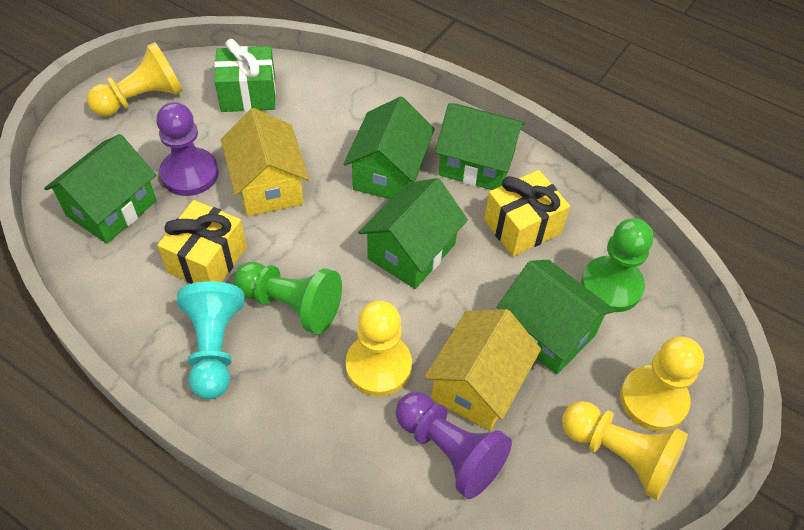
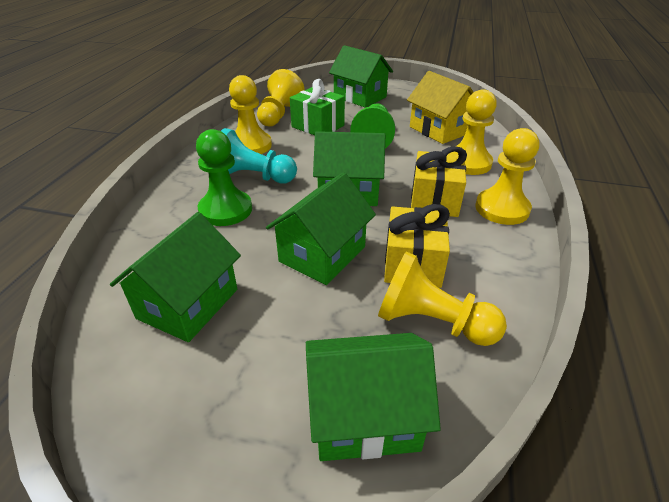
purple pawn: [156,102,219,196] [396,392,512,499] = 2 -> none = 0
yellow house: [221,108,309,216] [424,309,541,431] = 2 -> [407,71,474,144] = 1
yellow pawn: [87,42,183,117] [346,300,412,396] [562,401,688,500] [620,336,704,431] = 4 -> [229,75,272,154] [257,69,305,127] [378,251,507,346] [449,89,497,175] [476,128,539,225] = 5

